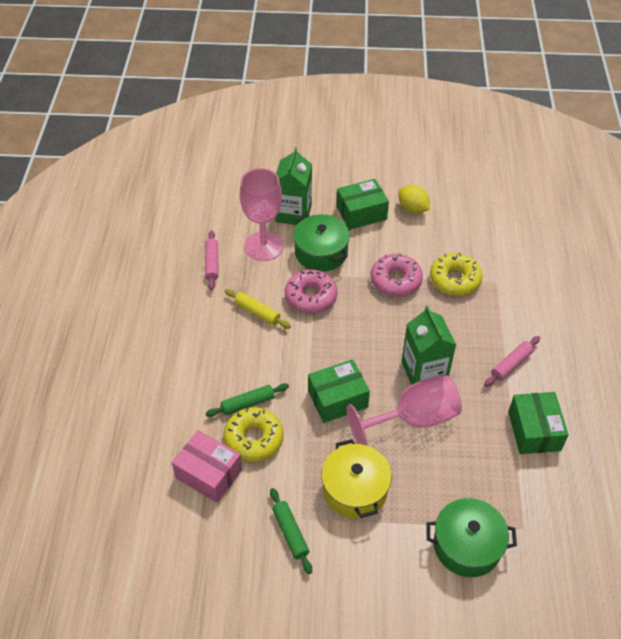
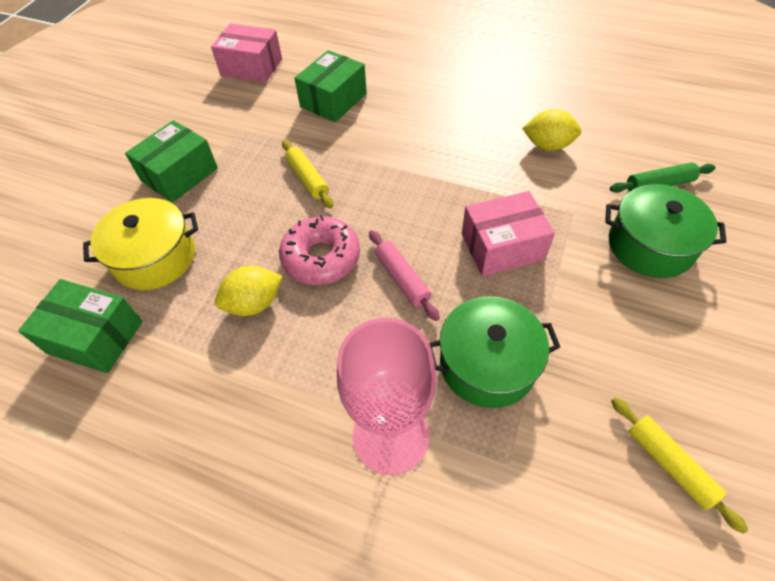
green carton: [275,147,312,225] [402,306,456,385] = 2 -> none = 0
green rolling pin: [205,383,289,417] [270,488,312,574] = 2 -> [610,162,716,193] = 1
pink box: [172,430,242,503] = 1 -> [211,23,282,83] [462,191,555,276] = 2
pink donut: [285,270,337,314] [371,253,423,297] = 2 -> [279,215,360,285] = 1
pink goblet: [240,168,283,261] [347,375,462,445] = 2 -> [337,318,436,475] = 1
pink rolling pin: [205,230,218,290] [484,336,540,387] = 2 -> [369,230,440,321] = 1
yellow donut: [223,407,283,462] [430,253,483,296] = 2 -> none = 0
yellow lemon: [399,185,430,214] = 1 -> [215,266,283,316] [522,109,581,151] = 2
yellow rolling pin: [224,289,291,329] = 1 -> [282,140,333,209] [611,397,748,534] = 2

